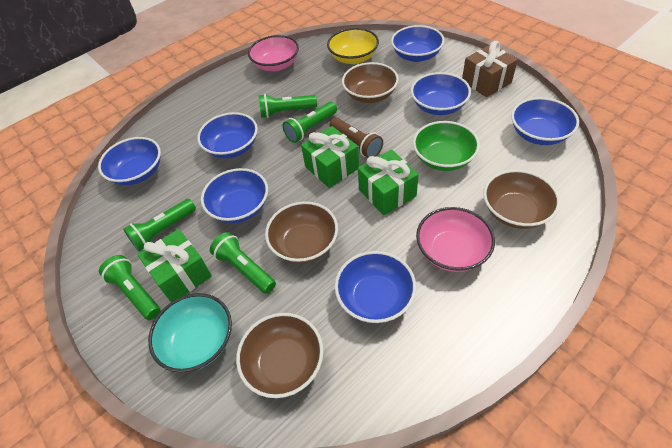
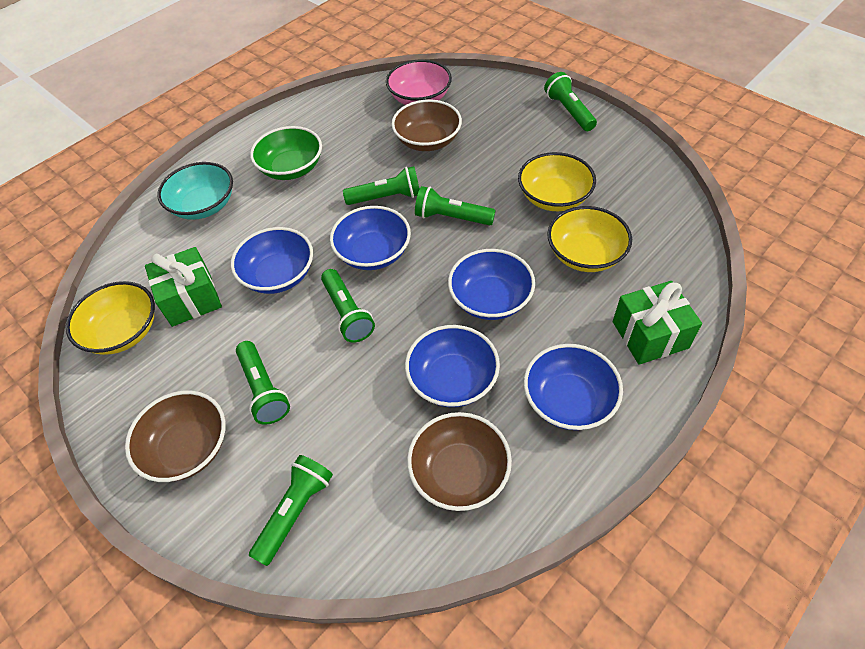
blue bowl: [98,137,161,185] [197,112,258,159] [201,168,268,223] [335,251,416,323] [391,25,445,62] [411,72,471,115] [511,97,579,145] = 7 -> [231,227,313,294] [330,206,411,270] [405,325,500,407] [448,249,535,320] [524,344,623,430] = 5
brown bowl: [236,313,323,398] [265,201,338,263] [342,62,399,103] [483,170,560,229] = 4 -> [125,391,225,482] [391,99,462,151] [407,412,512,511] = 3
brown flashlight: [329,118,383,158] = 1 -> none = 0
brown gift: [462,41,518,97] = 1 -> none = 0
green flashlight: [99,255,160,320] [123,199,196,251] [210,232,276,294] [259,94,317,118] [283,102,337,143] = 5 -> [236,341,290,425] [249,455,333,566] [321,269,375,343] [343,166,419,205] [415,186,496,226] [544,72,597,131] = 6
green gift: [138,229,212,302] [301,126,359,188] [358,150,419,215] = 3 -> [145,247,222,327] [613,281,702,365] = 2
pink bowl: [248,35,299,71] [416,207,495,272] = 2 -> [386,59,452,105] = 1
yellow bowl: [327,28,379,64] = 1 -> [66,281,155,355] [518,152,596,211] [547,206,632,272] = 3

